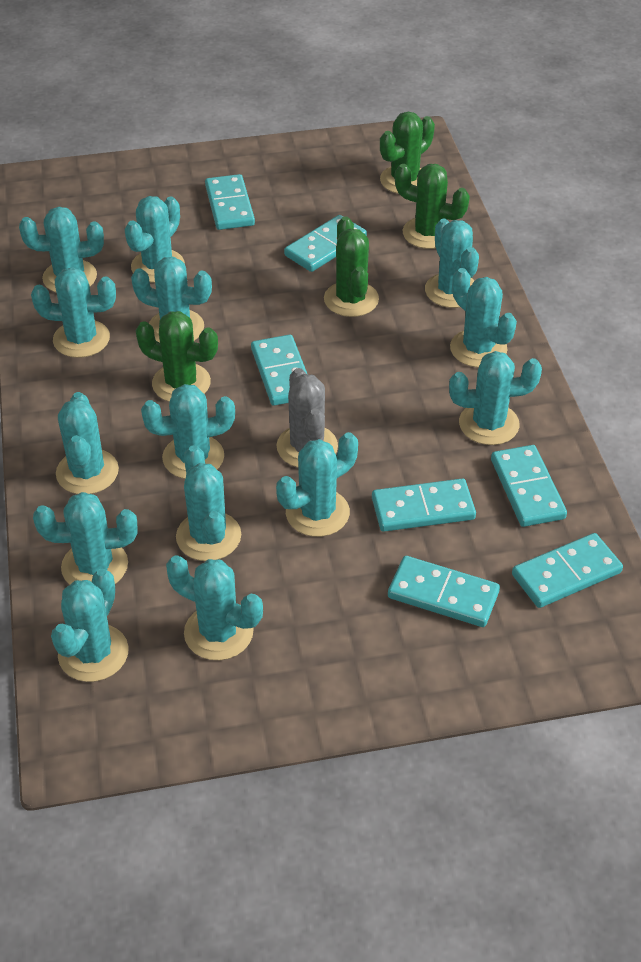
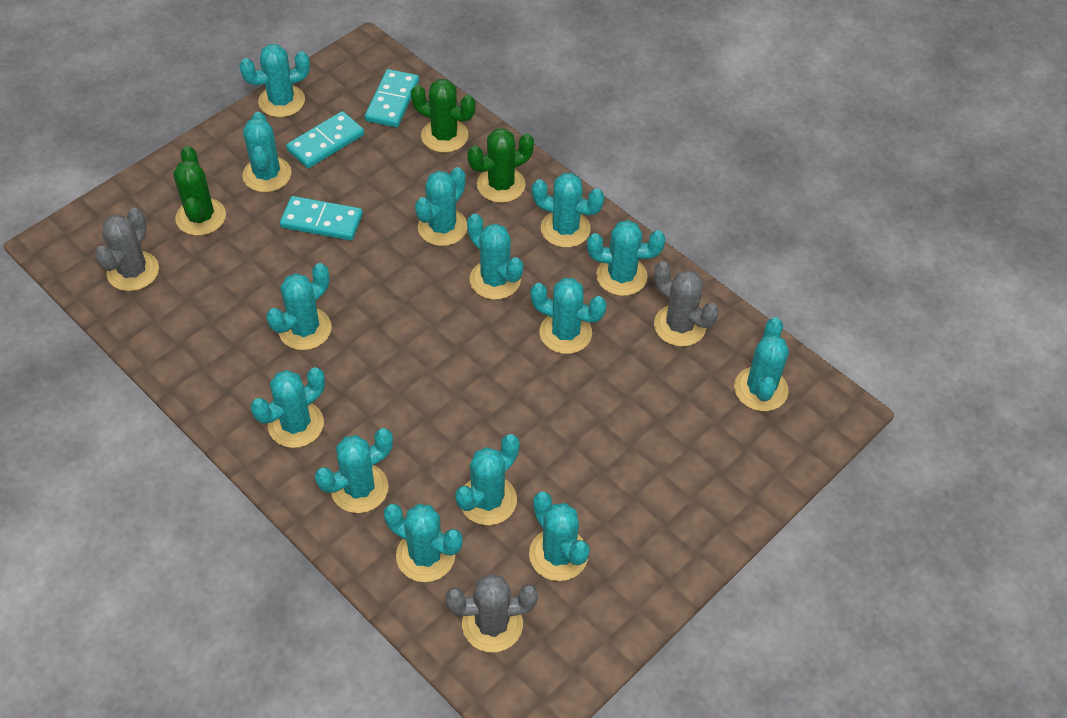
green cactus: [136,311,218,402] [324,216,379,317] [380,112,435,194] [395,164,470,249] = 4 -> [173,146,226,236] [411,79,476,153] [467,128,534,203] = 3
grey cactus: [277,368,338,467] = 1 -> [95,208,159,291] [445,573,538,652] [654,261,719,347] = 3
turquoise domino: [205,174,255,230] [251,335,307,406] [284,215,367,272] [372,479,476,532] [388,556,500,627] [491,445,567,527] [512,533,623,608] = 7 -> [280,196,363,241] [286,111,364,168] [365,69,419,128] = 3

